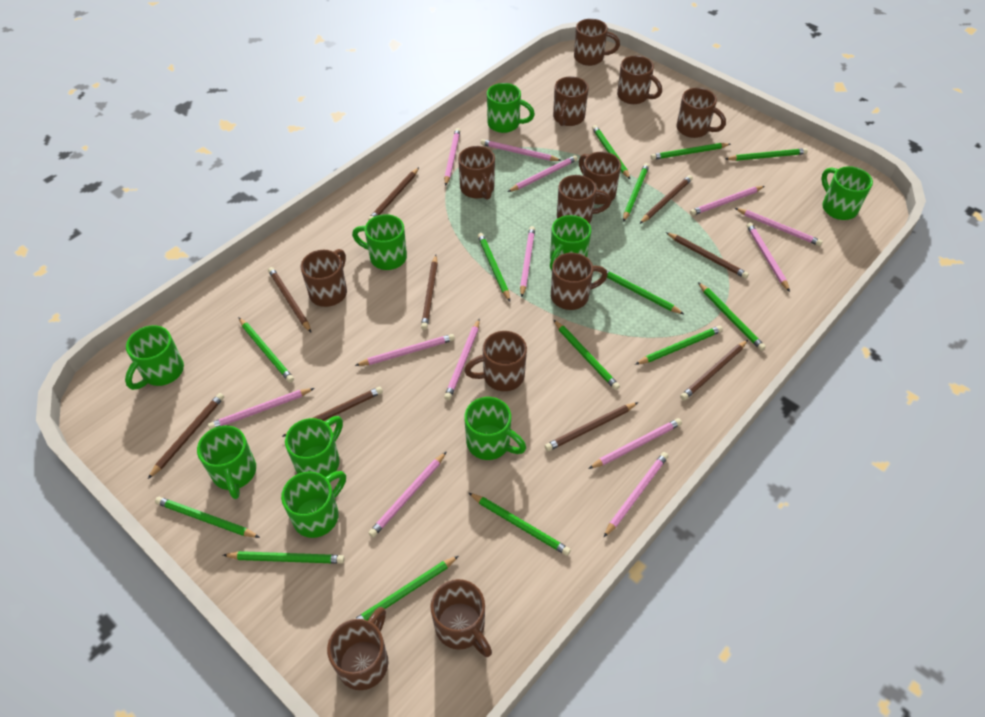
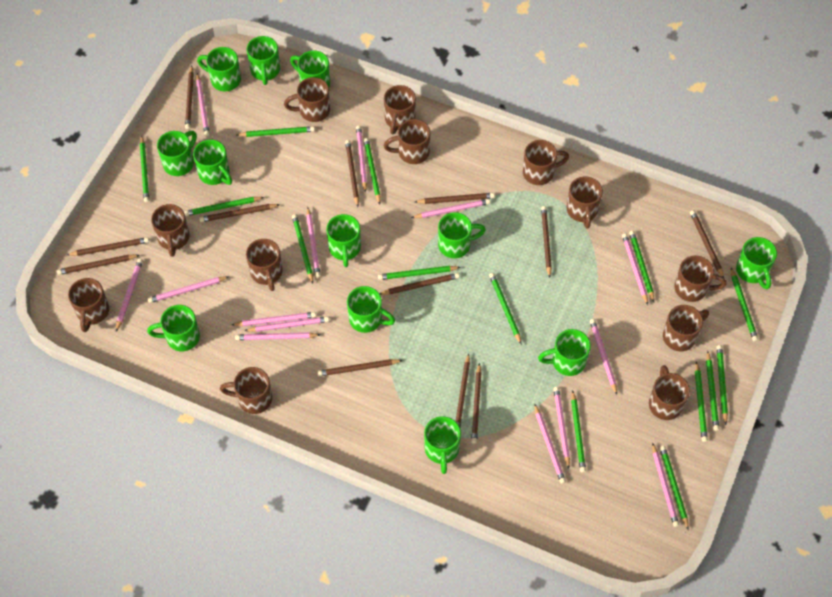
brown pencil: [148,393,224,479] [268,267,311,332] [282,386,383,437] [368,167,419,220] [421,255,438,330] [545,402,638,451] [640,175,693,224] [666,232,749,279] [680,340,748,400] = 9 -> [57,255,139,275] [67,237,149,256] [185,66,194,129] [199,204,280,222] [317,359,403,376] [345,140,359,207] [379,273,460,295] [415,193,495,204] [455,353,470,427] [471,363,482,444] [541,206,552,278] [690,210,724,278] = 12
green mug: [125,325,184,390] [197,426,256,499] [281,471,346,538] [285,416,343,477] [352,214,407,270] [464,397,526,460] [487,83,535,133] [550,215,591,270] [821,166,873,220] = 9 -> [147,305,200,351] [157,131,197,176] [193,140,232,185] [197,47,241,92] [246,36,280,85] [290,50,330,87] [326,214,361,267] [347,286,395,333] [424,416,461,474] [438,212,486,258] [538,329,591,376] [736,237,777,290] = 12
pink pencil: [208,388,314,430] [355,334,455,366] [369,451,447,538] [444,128,460,186] [444,318,480,400] [481,139,562,161] [508,155,578,192] [520,226,535,297] [588,418,682,469] [604,452,669,537] [690,186,765,216] [735,208,823,246] [747,223,790,292] = 13 -> [116,259,143,332] [148,276,229,303] [196,73,210,136] [232,312,316,326] [235,332,320,340] [244,316,329,332] [306,207,321,278] [356,125,367,193] [411,199,490,218] [534,404,566,484] [553,387,570,469] [590,319,617,395] [622,233,648,305] [652,443,679,527] = 14

